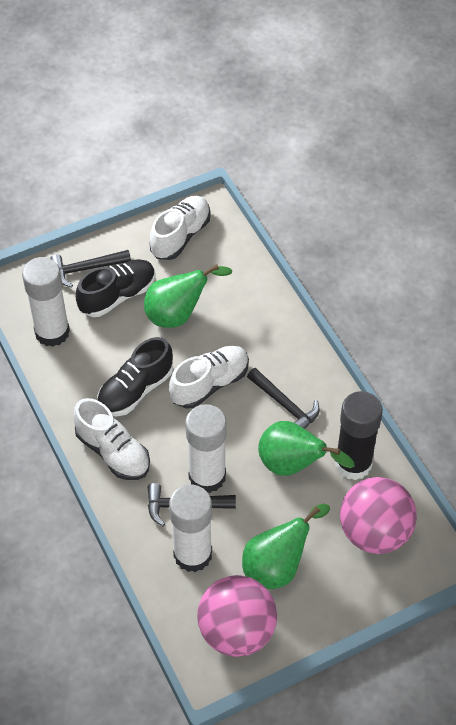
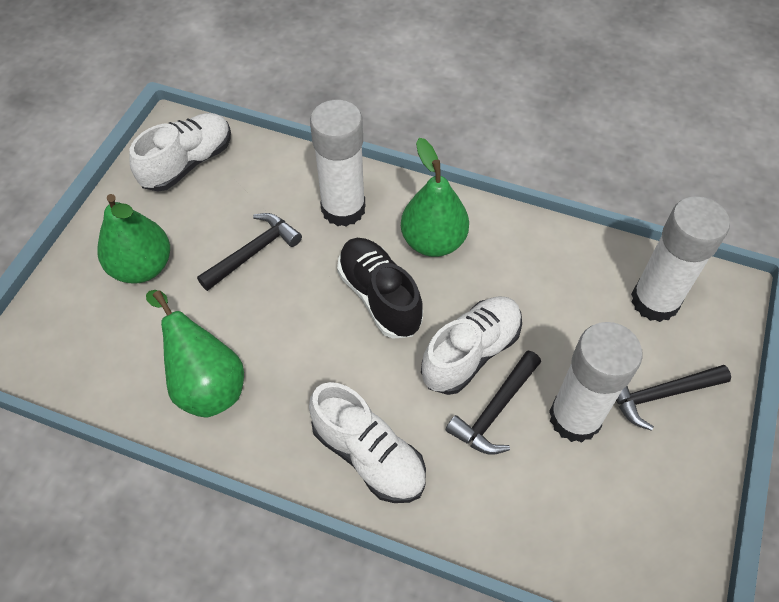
black glue stick: [335,391,383,480] = 1 -> none = 0
black shoe: [76,259,156,317] [97,337,173,416] = 2 -> [337,238,423,339] = 1
pink ball: [197,575,277,657] [340,477,417,554] = 2 -> none = 0

